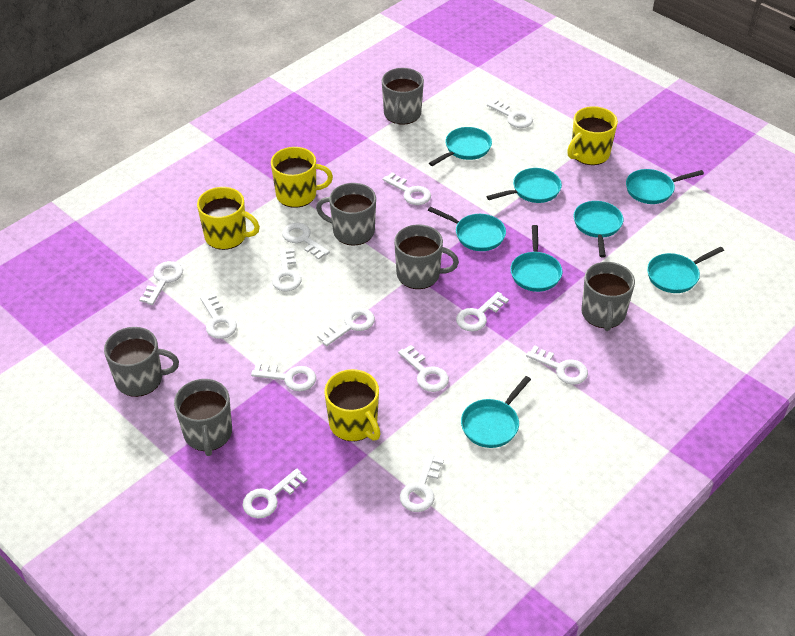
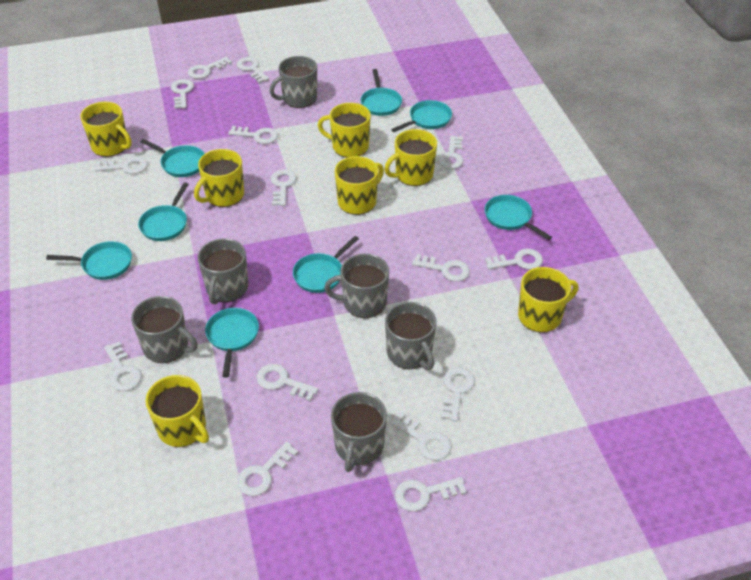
white key: [139,261,183,305] [200,293,237,339] [243,469,308,518] [251,363,316,391] [272,248,302,291] [282,223,330,260] [317,308,375,346] [383,172,431,205] [398,345,449,392] [400,454,444,512] [456,292,509,331] [487,99,533,128] [526,345,588,385] = 13 -> [95,157,148,174] [104,342,142,391] [171,79,194,109] [188,57,232,79] [228,126,278,144] [237,57,269,83] [237,442,298,496] [257,364,318,401] [271,169,296,206] [390,412,452,461] [395,477,466,511] [412,254,470,282] [438,135,463,169] [441,367,475,422] [485,249,543,270] = 15
yellow mug: [197,187,260,250] [271,147,333,208] [324,369,381,441] [567,106,618,165] = 4 -> [80,102,132,157] [145,375,209,447] [194,149,244,207] [318,103,371,158] [335,156,384,215] [384,129,437,186] [518,267,578,332] = 7

